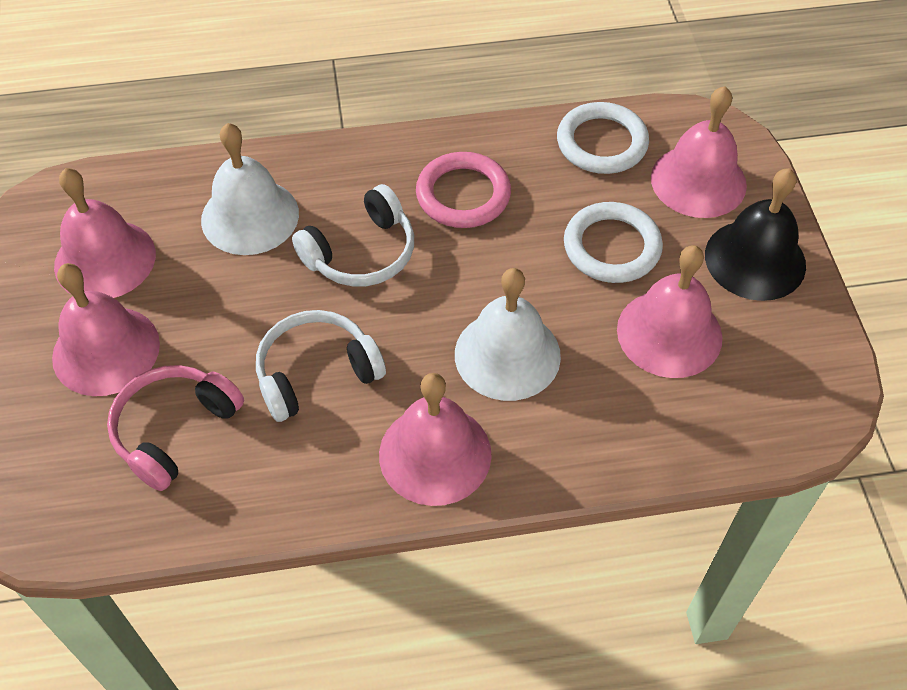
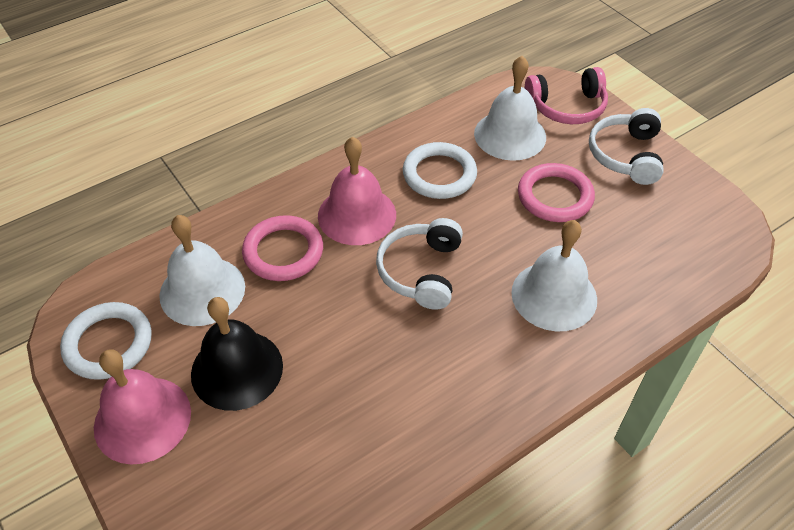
pink bell: [52,263,160,396] [54,168,156,298] [379,373,492,506] [617,245,722,378] [651,86,747,218] = 5 -> [94,349,191,465] [318,137,396,245] = 2
pink ring: [416,152,511,228] = 1 -> [242,215,323,281] [518,163,595,222] = 2
white bell: [201,123,299,255] [455,268,561,401] = 2 -> [159,215,245,326] [474,56,546,161] [511,220,597,331] = 3

